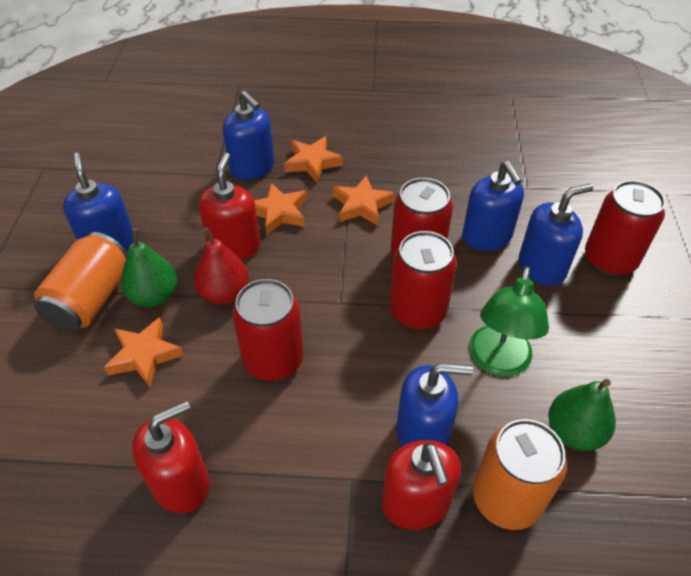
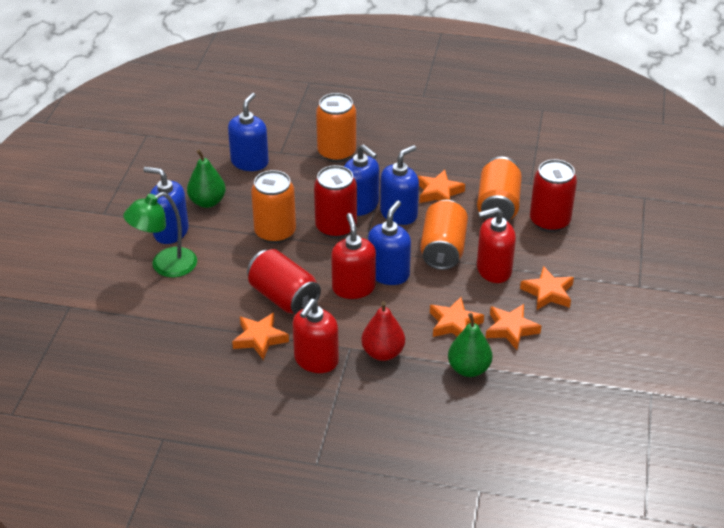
orange can: [34,232,128,332] [473,419,567,530] = 2 -> [251,170,296,243] [316,93,356,162] [420,200,468,270] [477,157,522,221] = 4
orange star: [104,317,184,387] [254,183,307,235] [284,137,343,182] [333,175,394,226] = 4 -> [232,313,289,360] [418,170,465,203] [430,297,484,337] [486,304,541,350] [520,266,574,310] = 5
red can: [232,279,304,381] [390,231,457,330] [391,178,453,258] [585,180,665,276] = 4 -> [247,249,321,314] [314,165,357,238] [530,159,577,232] = 3

